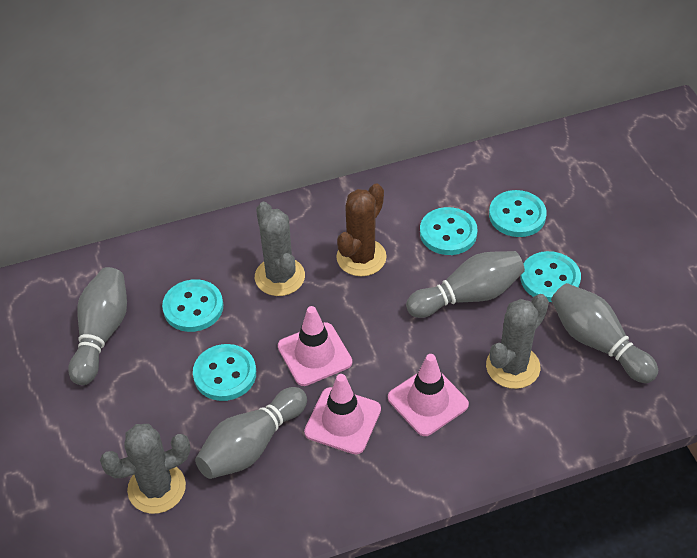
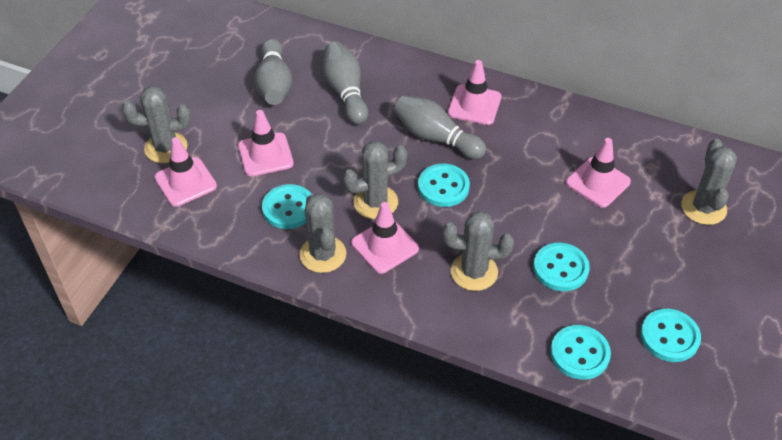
brown cactus: [336,184,387,276] = 1 -> none = 0
grey bowling pin: [68,267,127,385] [195,387,307,479] [406,251,525,318] [551,283,658,383] = 4 -> [254,38,292,105] [323,41,368,124] [394,95,486,159] = 3
grey cactus: [100,424,191,514] [255,202,305,296] [486,294,549,389] = 3 -> [122,86,191,163] [300,193,346,273] [343,141,407,219] [442,211,514,291] [681,139,737,225] = 5
pink traffic cone: [278,306,352,386] [304,374,381,454] [388,354,469,436] = 3 -> [155,137,217,207] [238,110,294,176] [351,202,419,274] [448,60,501,125] [566,138,631,208] = 5

